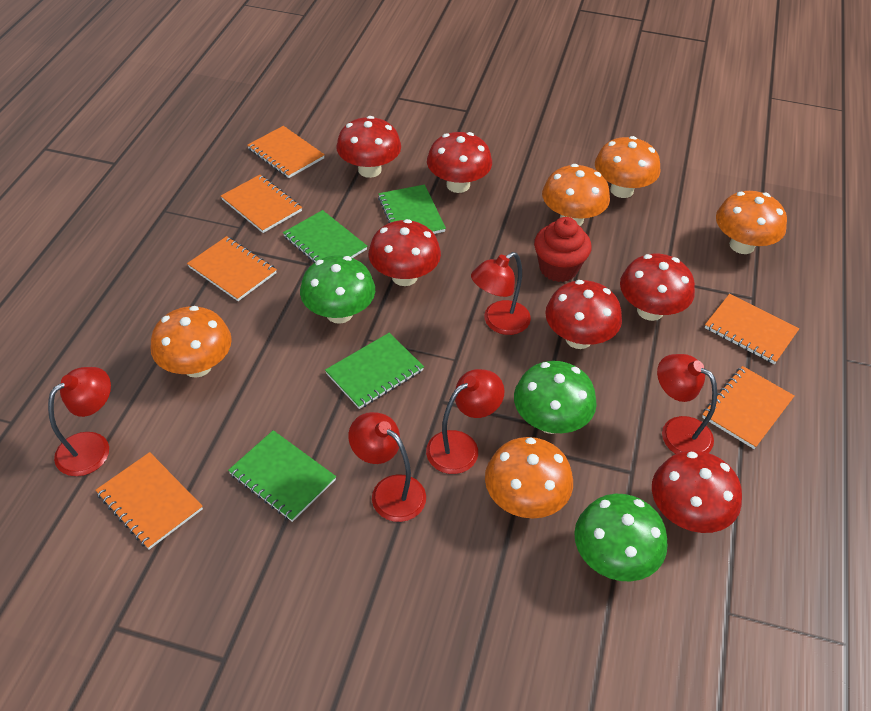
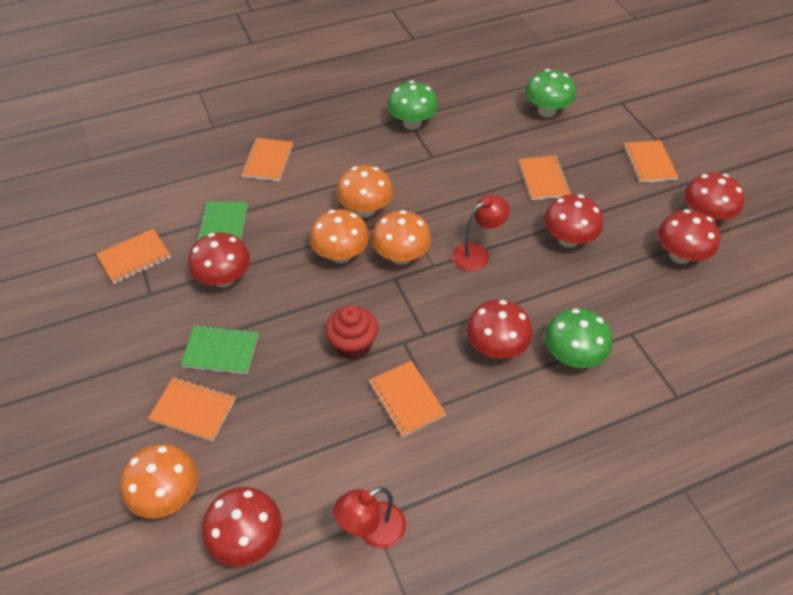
green notebook: [228,430,336,522] [283,210,367,263] [325,333,424,409] [378,184,446,234] = 4 -> [180,325,259,374] [195,202,248,243] = 2
orange mushroom: [150,306,232,378] [485,437,573,519] [542,164,610,226] [595,136,661,198] [716,191,787,254] = 5 -> [120,444,198,518] [310,209,369,263] [336,165,393,217] [371,210,431,265] = 4
red lamp: [48,367,111,476] [348,412,426,522] [426,369,505,474] [471,252,531,335] [657,354,717,454] = 5 -> [334,487,406,549] [452,195,510,271] = 2

